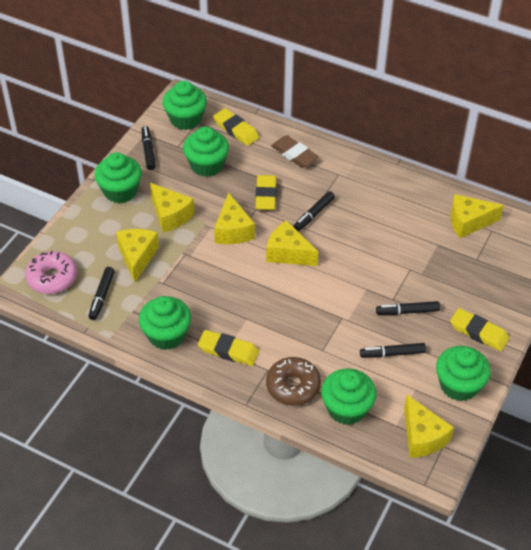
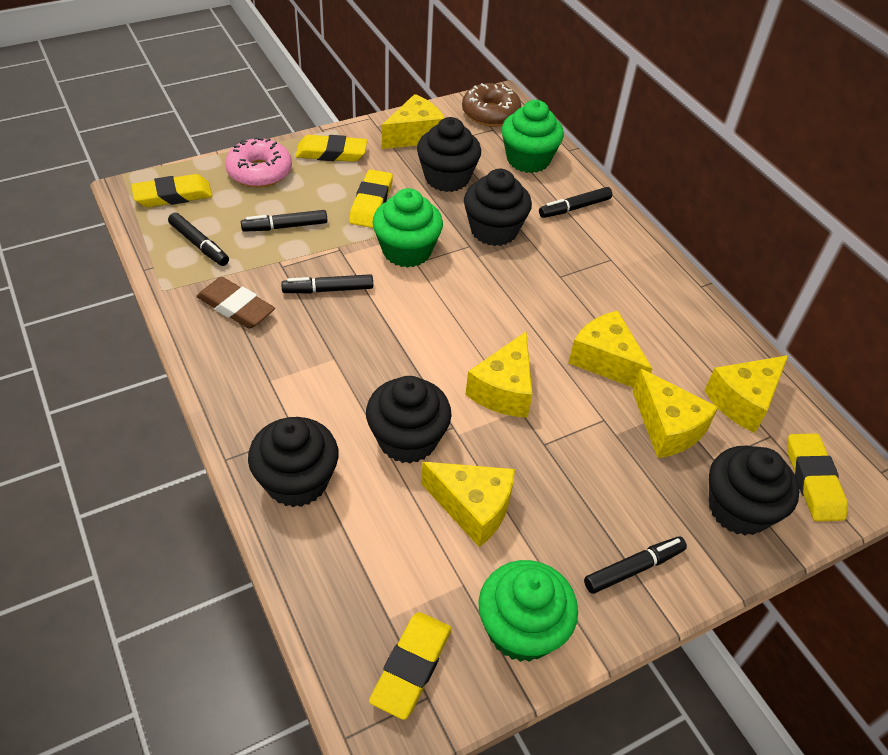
black cupcake: none = 0 -> [248,417,339,507] [366,376,452,463] [417,117,481,192] [464,169,532,246] [709,446,800,535] = 5
green cupcake: [95,152,142,203] [139,296,191,350] [163,81,207,130] [183,126,229,177] [321,369,377,425] [436,346,491,401] = 6 -> [372,188,443,268] [478,560,578,662] [502,100,564,173] = 3
yellow eraser: [198,330,259,366] [213,108,259,146] [255,175,276,210] [450,308,509,351] = 4 -> [131,174,212,207] [295,135,367,162] [349,169,393,228] [369,612,452,720] [787,434,848,522] = 5

